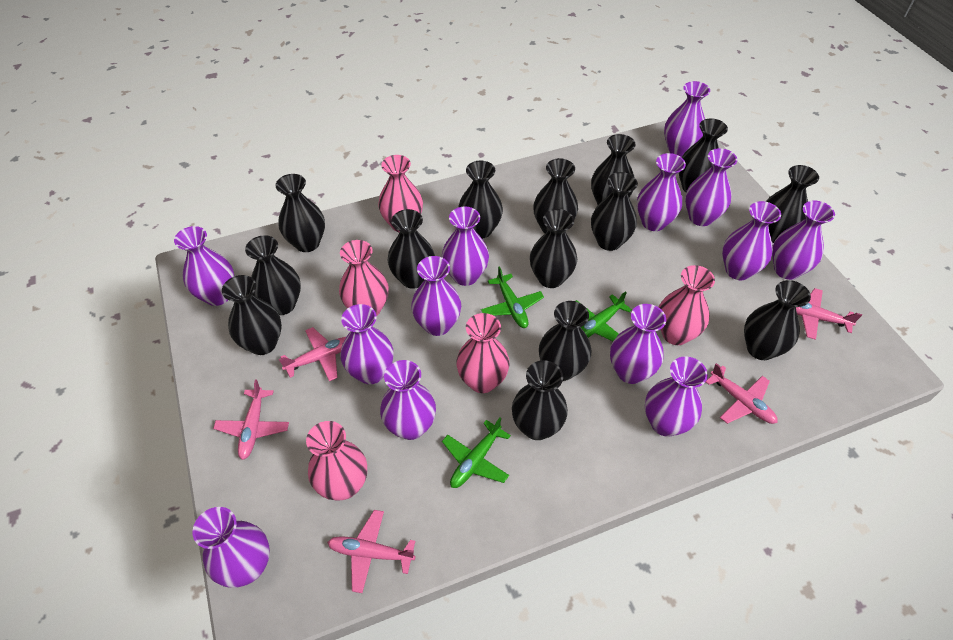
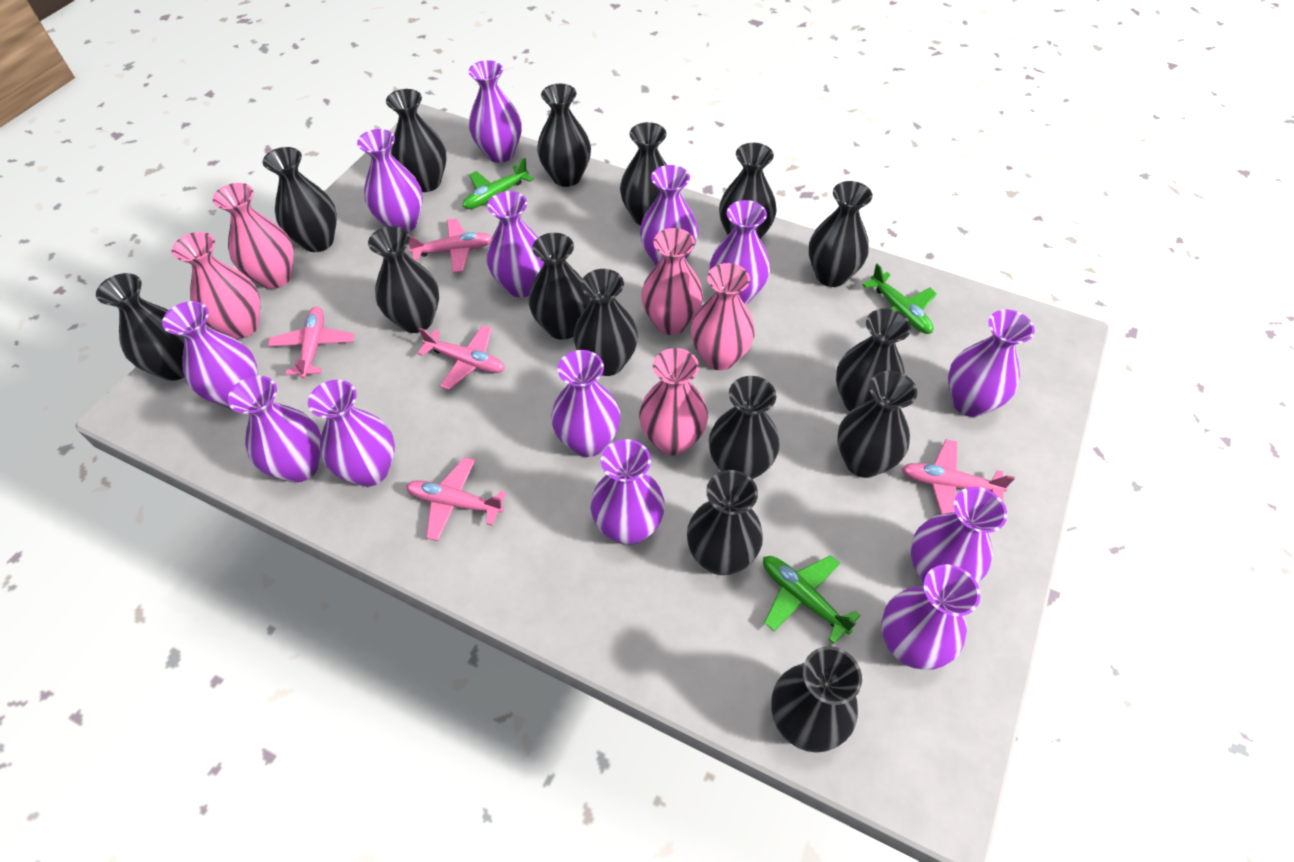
black vase: [222,275,282,355] [245,235,301,315] [276,174,325,252] [388,209,435,289] [458,160,503,239] [512,360,568,440] [530,209,577,288] [533,158,578,233] [539,301,591,381] [591,134,636,205] [591,172,638,251] [679,118,728,192] [744,280,811,360] [766,165,819,243] = 14 -> [96,273,185,381] [263,147,337,252] [368,226,439,333] [386,89,447,192] [528,233,591,340] [537,84,591,187] [574,269,638,376] [620,122,667,226] [687,470,763,575] [709,376,780,479] [719,143,777,239] [771,646,862,753] [809,181,872,287] [836,308,911,411] [837,371,917,478] = 15

